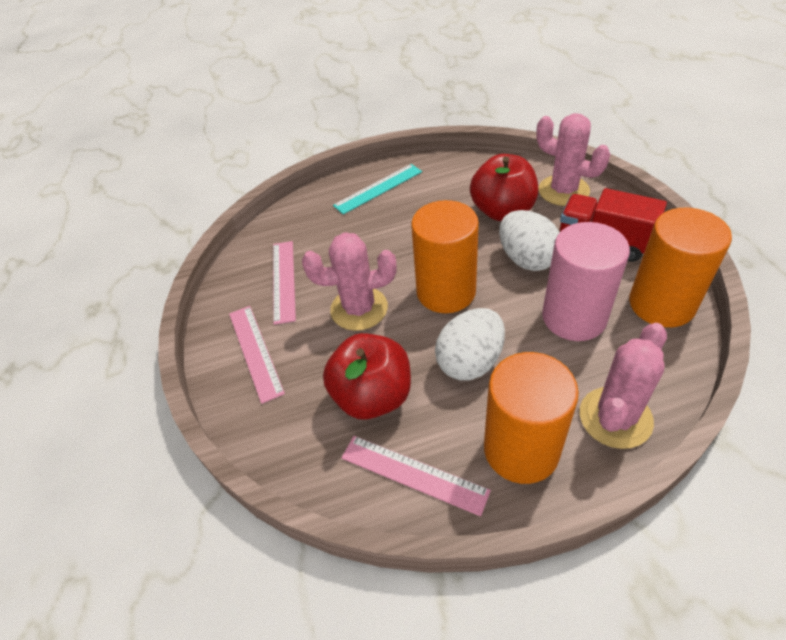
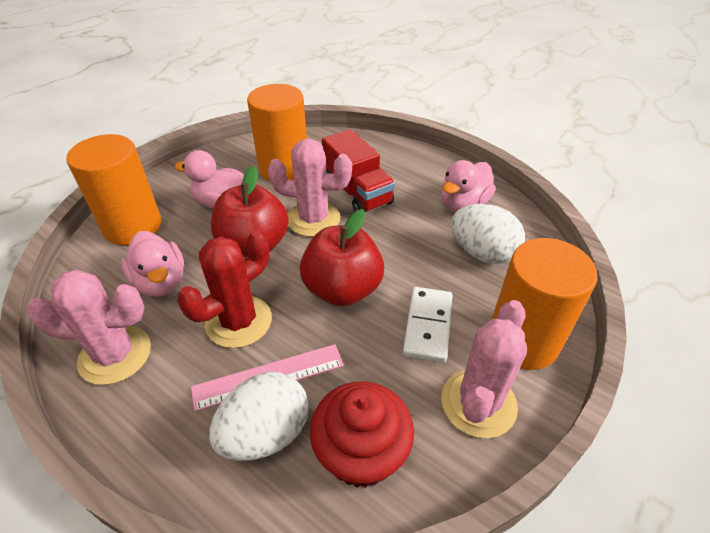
pink cylinder: [542,222,630,341] = 1 -> none = 0
pink duck: none = 0 -> [121,231,184,296] [175,150,244,209] [441,160,496,212] = 3
pink ruler: [229,306,285,404] [273,241,296,325] [341,436,491,516] = 3 -> [191,344,344,411] = 1
red cactus: none = 0 -> [177,230,272,348] = 1
red cupcake: none = 0 -> [310,381,414,488] = 1
turquoise ruler: [333,164,422,214] = 1 -> none = 0
white domino: none = 0 -> [403,287,453,363] = 1

